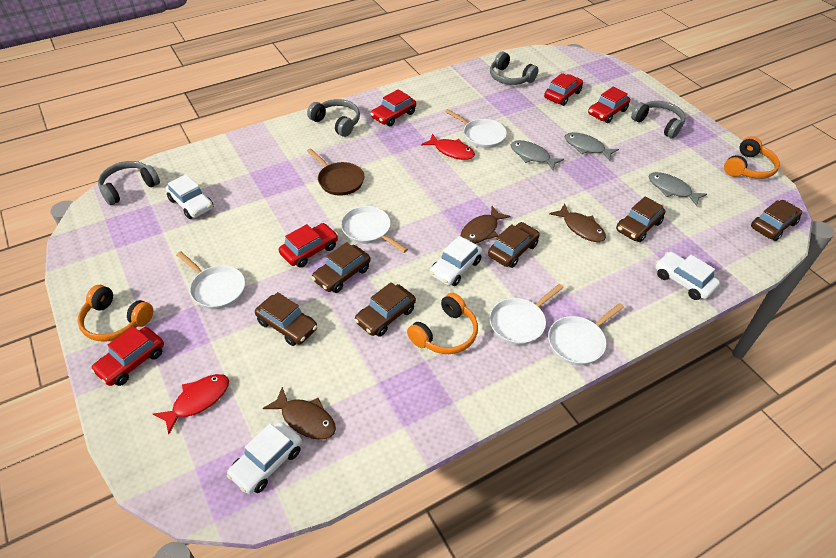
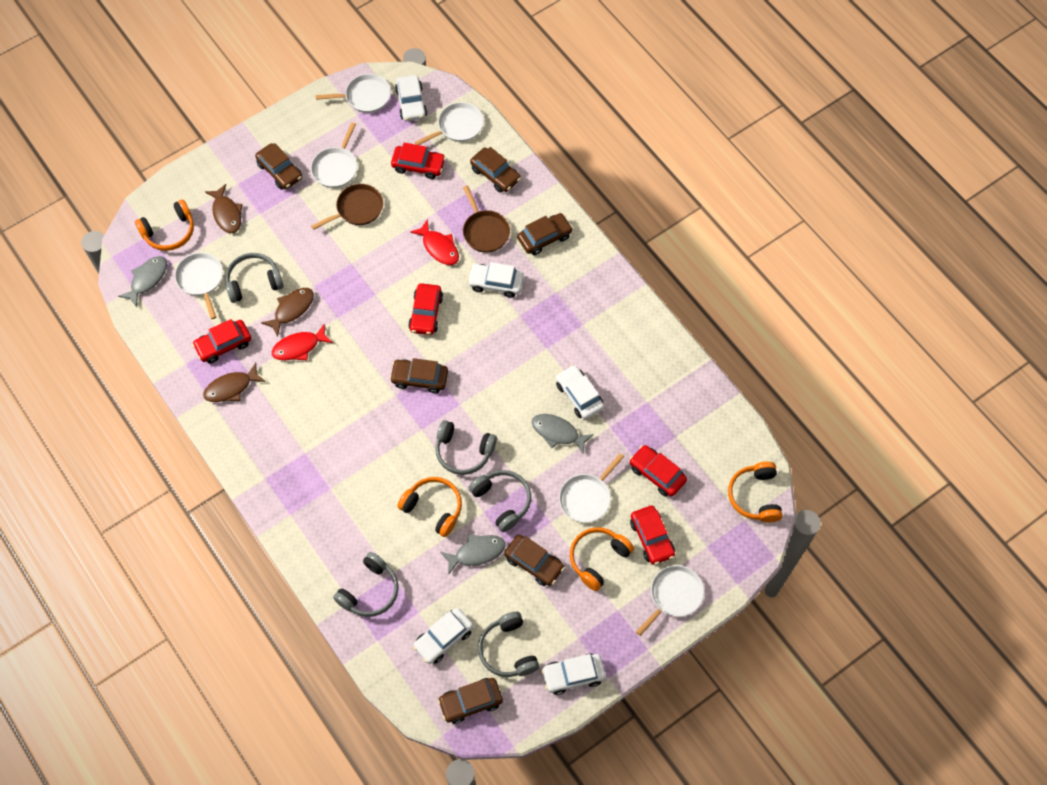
brown pan: [307,148,364,196] = 1 -> [311,184,383,230] [463,186,510,253] = 2
grey headphones: [98,161,160,205] [307,99,360,137] [490,52,539,85] [631,101,685,139] = 4 -> [225,253,284,303] [333,552,398,617] [435,420,497,475] [469,470,531,532] [478,612,540,677] = 5
orange headphones: [78,285,153,341] [407,293,478,354] [724,136,780,179] = 3 -> [135,199,194,251] [397,477,462,537] [570,527,634,591] [728,462,783,523] = 4
white car: [166,174,213,219] [227,422,302,494] [430,236,483,286] [655,252,720,300] = 4 -> [395,75,427,121] [413,608,473,664] [467,262,524,298] [541,654,606,695] [556,365,604,419] = 5
white pan: [176,251,245,309] [341,206,408,253] [445,109,507,148] [489,284,564,345] [548,303,624,365] = 5 -> [175,253,223,319] [311,122,357,188] [316,74,391,113] [415,102,484,145] [559,453,624,523] [636,565,704,636] = 6

